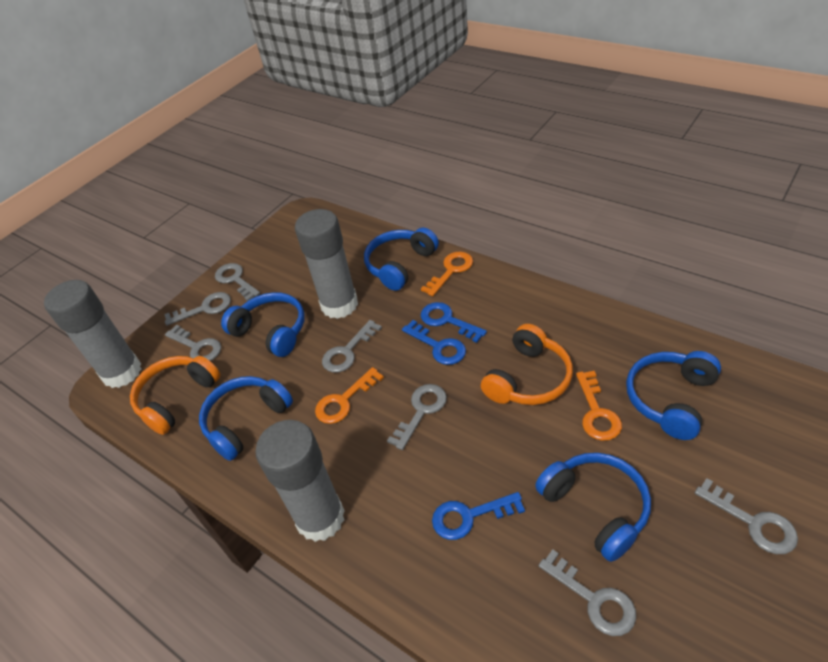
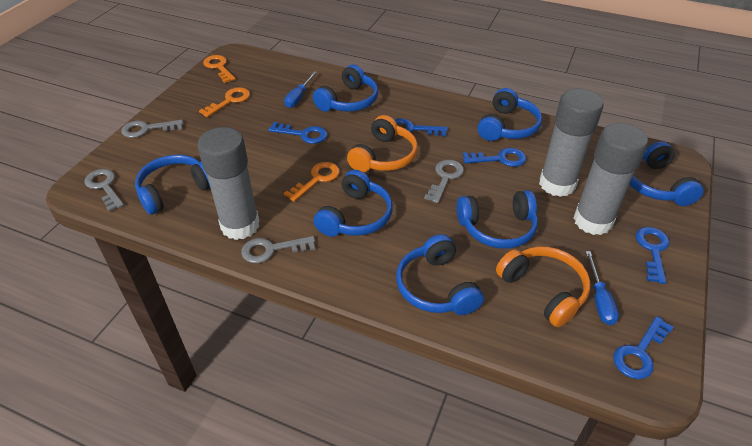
blue headphones: [199,376,293,461] [221,292,305,357] [364,228,439,291] [535,453,651,562] [626,351,721,440] = 5 -> [135,155,210,215] [313,64,378,112] [314,170,393,237] [396,234,484,315] [457,190,538,249] [478,88,542,141] [629,141,704,206] = 7
blue key: [402,320,466,365] [421,302,487,343] [432,492,525,540] = 3 -> [268,122,327,144] [394,118,448,137] [463,148,526,167] [613,316,674,379] [636,227,670,284] = 5
blue screwdriver: none = 0 -> [284,71,317,108] [586,251,619,325] = 2
grey key: [164,292,231,326] [165,325,221,361] [215,263,260,301] [322,320,382,373] [387,384,447,450] [539,549,636,636] [695,478,798,554] = 7 -> [85,169,124,211] [121,120,183,138] [241,236,315,263] [424,159,464,203] = 4

